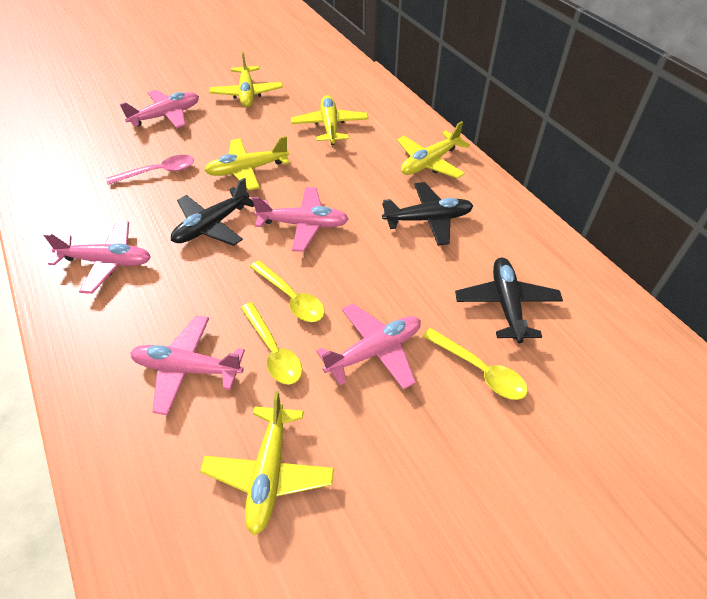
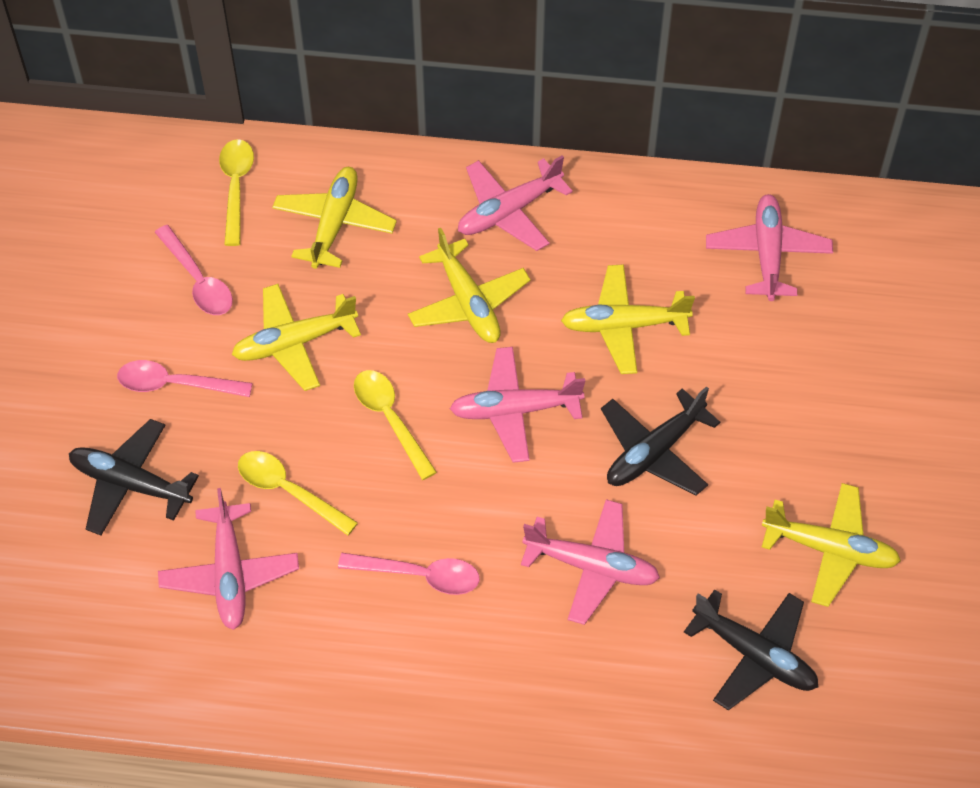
pink spoon: [106,155,194,185] = 1 -> [117,360,252,397] [155,225,233,315] [338,553,480,595] = 3

